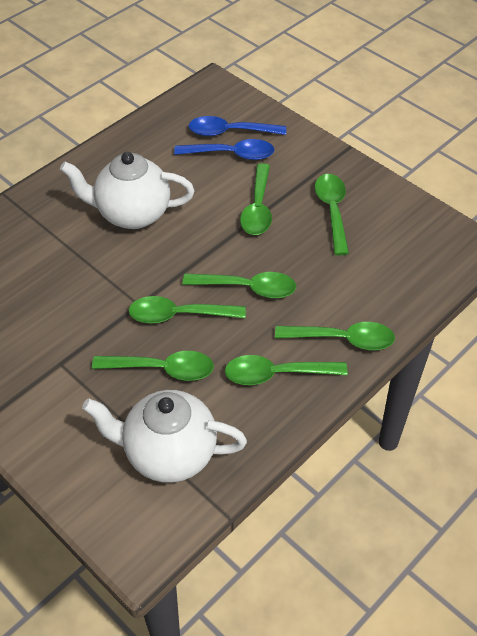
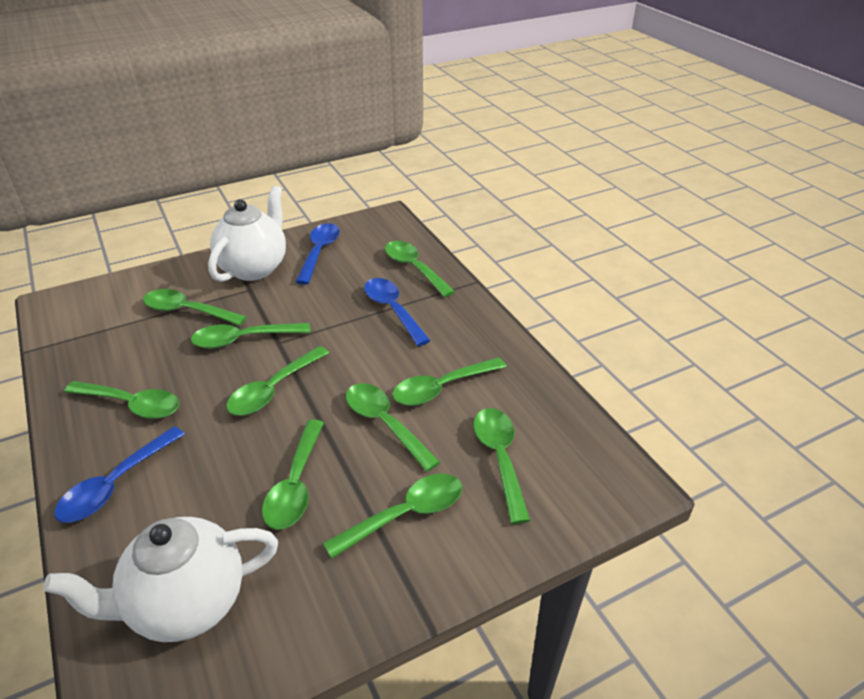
blue spoon: [174,139,274,160] [188,116,286,136] = 2 -> [54,426,185,523] [296,223,340,284] [364,278,431,346] = 3
green spoon: [92,351,214,381] [129,296,246,324] [183,272,296,298] [225,355,348,385] [240,163,272,235] [275,322,395,350] [315,174,349,255] = 7 -> [64,381,179,419] [143,289,247,326] [191,323,310,349] [226,346,329,415] [262,419,324,530] [323,473,462,559] [346,383,440,472] [385,241,455,297] [392,357,506,406] [473,408,530,524] = 10

